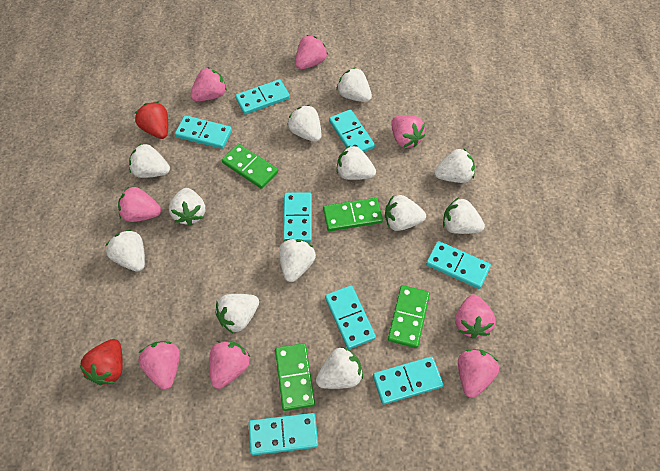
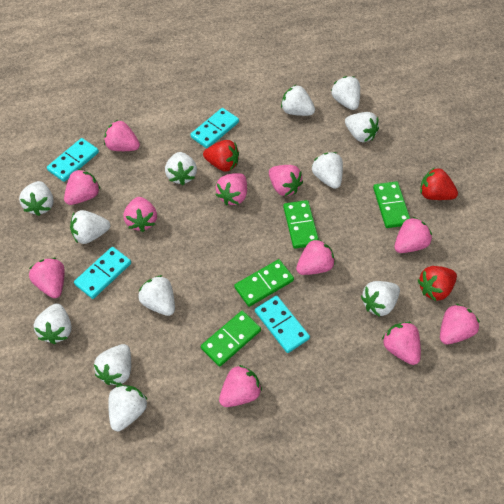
pink strawberry: [118,187,161,222] [138,341,180,390] [190,67,227,101] [209,341,250,389] [295,35,328,69] [391,115,425,148] [455,294,496,339] [458,349,499,398] = 8 -> [29,258,65,298] [64,169,101,205] [104,120,140,151] [124,197,157,232] [216,173,247,205] [219,365,262,407] [269,165,303,196] [296,239,335,275] [382,322,421,365] [394,217,432,253] [440,304,480,344] = 11
red strawberry: [79,339,123,385] [135,102,168,139] = 2 -> [203,140,239,172] [418,266,457,301] [420,168,458,200] = 3
turquoise domino: [175,115,232,149] [235,79,290,115] [249,413,318,456] [283,192,312,243] [325,286,376,349] [329,109,375,152] [373,356,444,405] [426,241,491,289] = 8 -> [47,138,99,182] [74,247,131,299] [190,108,239,148] [255,295,310,353] = 4

